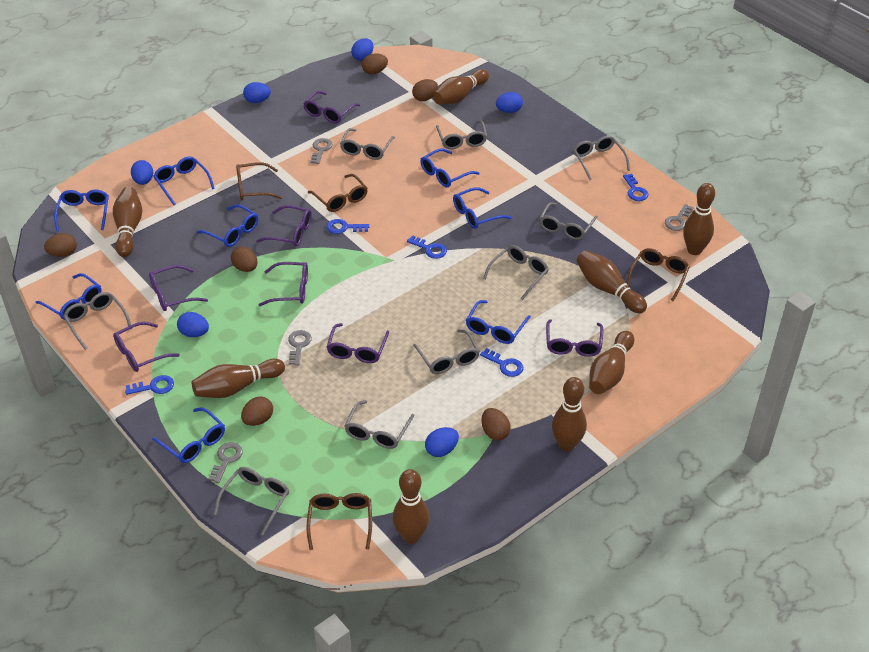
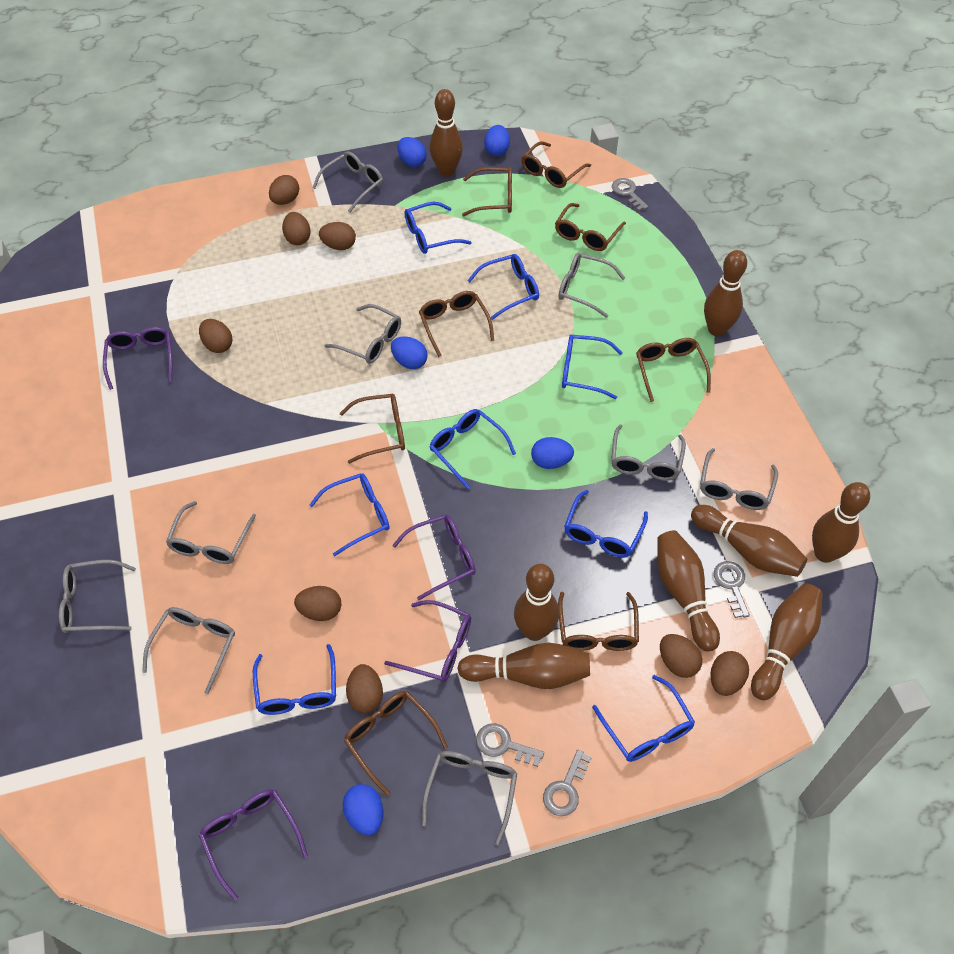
blue egg: [131,160,153,185] [177,312,209,337] [243,82,271,103] [351,38,373,61] [425,427,459,457] [496,92,523,113] = 6 -> [342,784,383,835] [391,337,428,369] [397,137,427,167] [484,125,510,156] [531,437,574,469] = 5
blue key: [125,375,174,395] [326,219,369,234] [407,235,447,259] [480,348,523,377] [623,174,648,201] = 5 -> none = 0
brown egg: [44,233,77,257] [231,246,257,272] [241,396,273,426] [362,53,388,75] [412,79,438,101] [481,408,511,441] = 6 -> [199,319,233,353] [269,175,299,205] [282,212,311,245] [294,586,341,621] [319,222,356,250] [346,664,383,713] [660,634,702,678] [711,651,749,696] = 8
brown glasses: [236,162,282,200] [307,493,372,550] [308,174,368,212] [627,248,690,302] = 4 -> [340,394,405,464] [344,691,448,796] [419,291,494,357] [462,167,512,216] [521,141,591,188] [555,203,626,251] [558,592,639,651] [636,338,711,402] = 8
purple glasses: [113,322,180,372] [149,265,208,311] [256,205,312,246] [259,262,308,306] [303,91,360,124] [327,323,389,363] [546,319,603,357] = 7 -> [103,327,172,390] [199,790,308,901] [384,600,471,682] [392,514,476,600] = 4

